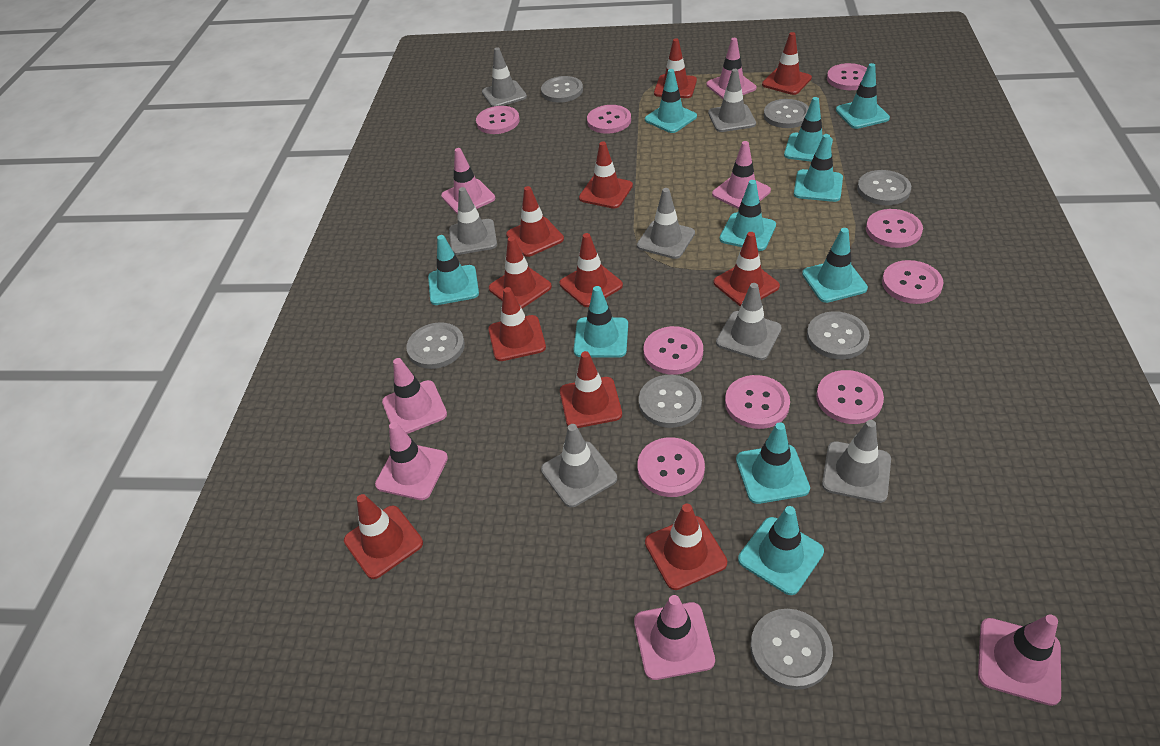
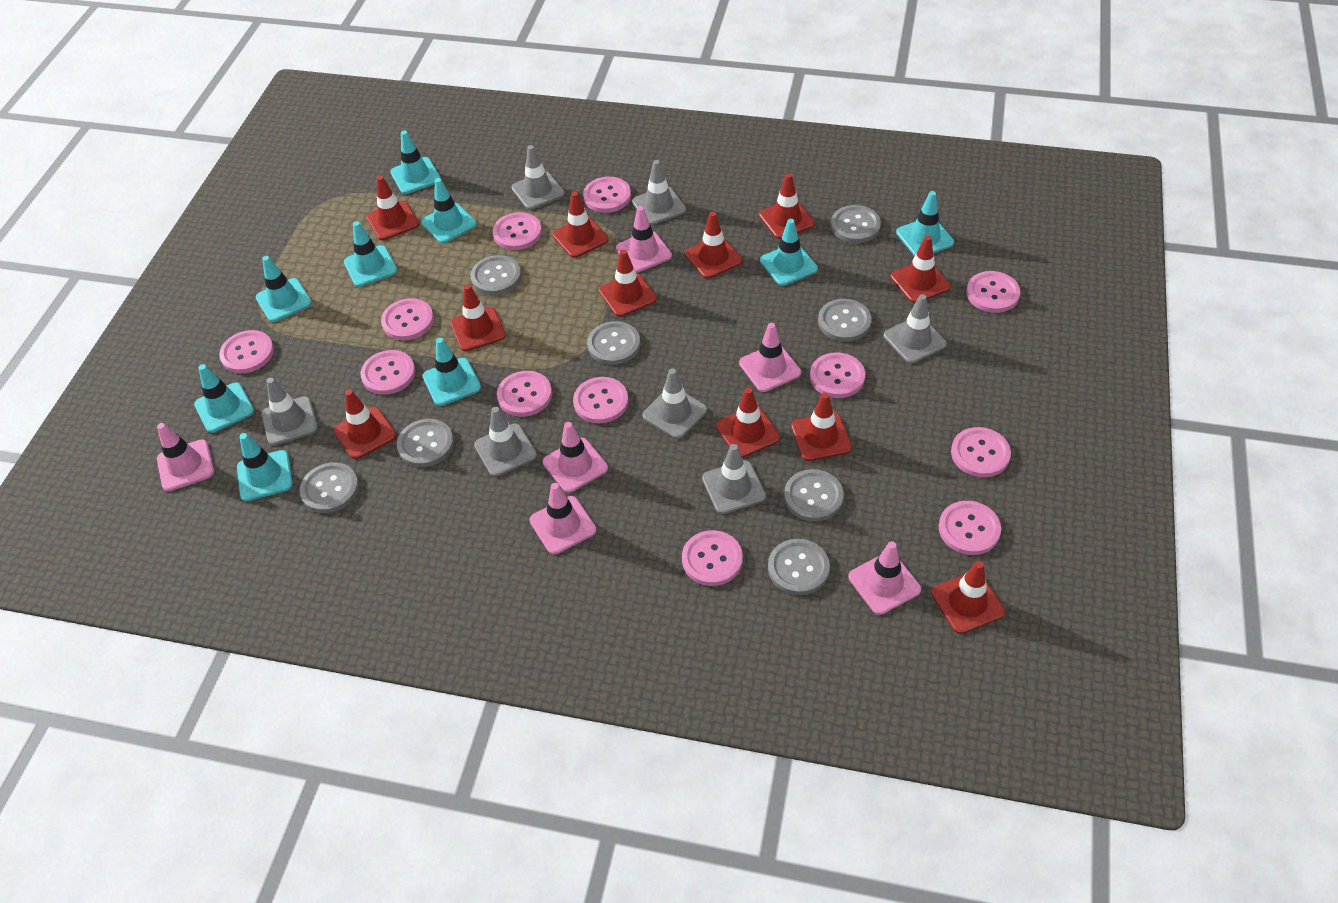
grey button: [406,322,465,369] [541,76,583,103] [639,375,702,428] [750,609,833,690] [764,99,809,128] [807,311,870,359] [857,170,911,205] = 7 -> [300,462,359,513] [397,419,454,467] [470,255,521,295] [587,321,640,365] [768,539,830,595] [784,469,844,522] [818,299,872,342] [831,205,881,243] = 8
pink button: [476,106,520,134] [587,105,631,134] [637,437,705,497] [644,326,703,375] [725,375,790,429] [816,370,884,424] [827,63,867,90] [866,209,923,248] [882,260,944,304] = 9 -> [219,330,274,373] [361,350,415,395] [381,298,434,340] [493,212,542,250] [497,371,552,417] [573,377,628,423] [583,177,631,213] [682,530,743,586] [810,352,865,398] [939,501,1001,555] [951,427,1011,477] [966,271,1021,313] = 12
pink traffic cone: [375,422,448,500] [382,358,447,434] [441,148,495,214] [634,595,715,680] [706,38,756,99] [712,141,771,209] [978,614,1061,706] = 7 -> [157,423,214,492] [530,483,596,555] [543,422,608,493] [616,206,672,273] [739,323,801,392] [848,541,921,615] = 6
turquoise traffic cone: [428,235,479,305] [573,286,628,358] [645,69,697,133] [720,180,776,251] [736,422,810,504] [738,506,824,595] [784,97,833,162] [794,134,843,202] [802,228,868,303] [836,63,890,129] = 10 -> [194,364,254,433] [237,433,293,501] [256,256,312,322] [344,221,397,287] [390,131,441,194] [421,178,477,243] [423,338,481,406] [760,219,818,286] [896,191,954,256] = 9

